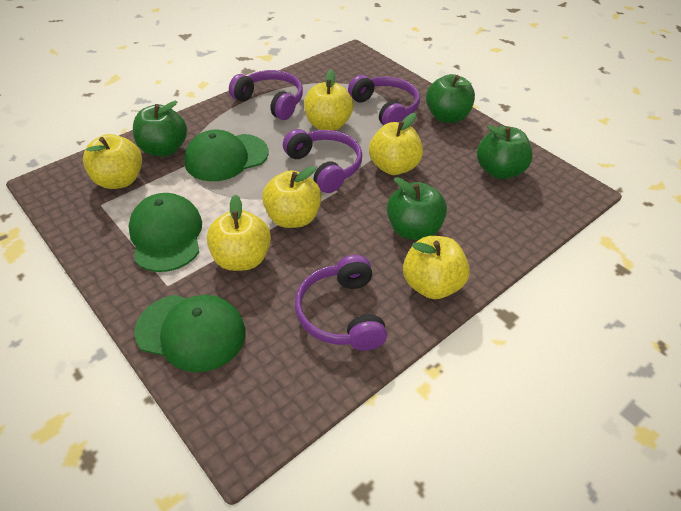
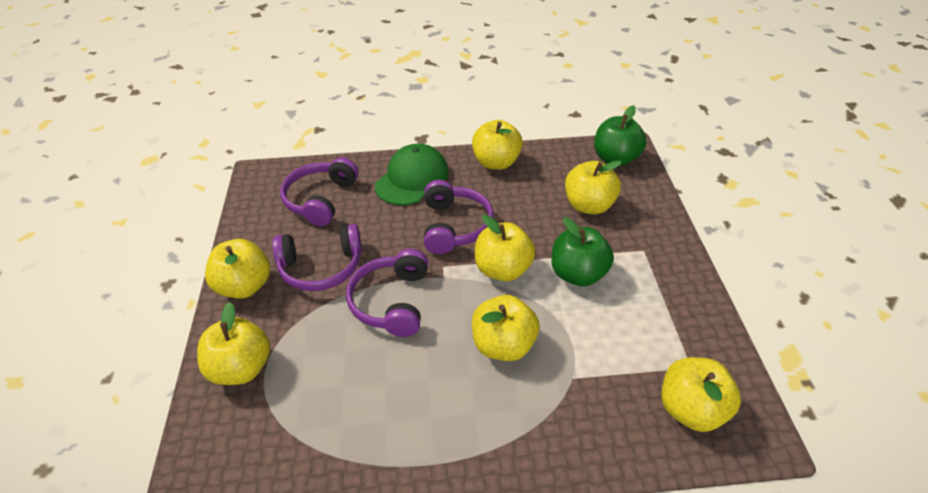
green apple: [133,101,187,157] [387,177,447,240] [426,74,475,123] [477,125,533,179] = 4 -> [551,217,614,286] [594,105,646,166] = 2
green cap: [128,193,202,272] [134,295,246,372] [184,130,268,181] = 3 -> [375,144,449,205] = 1
yellow apple: [83,134,142,189] [207,194,271,271] [262,166,322,228] [304,69,354,131] [369,113,423,175] [403,236,470,299] = 6 -> [197,302,270,385] [205,239,270,299] [472,120,523,170] [472,295,539,361] [475,215,535,281] [565,160,622,214] [661,357,741,432] = 7

